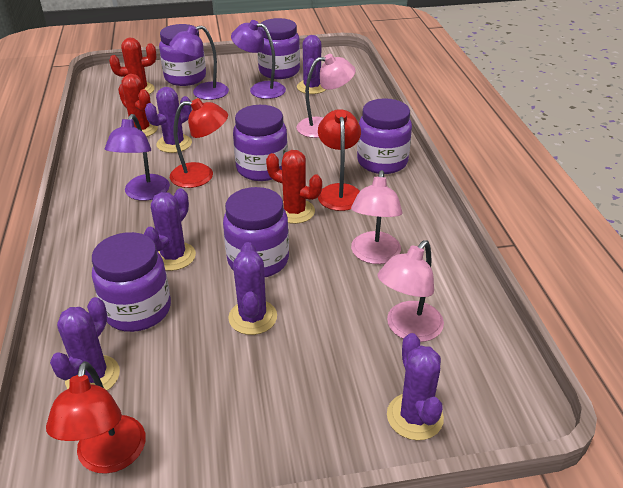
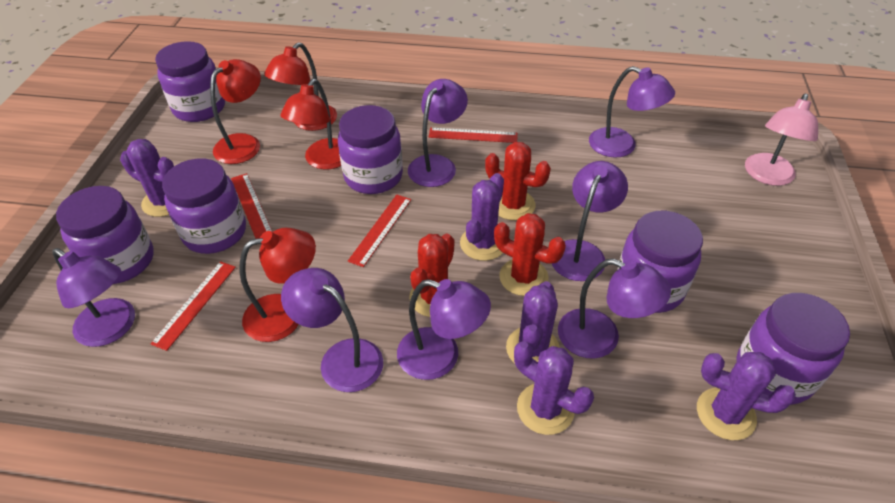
pink lamp: [296,54,356,138] [351,170,402,264] [377,240,444,342] = 3 -> [745,93,818,186] = 1
purple cactus: [50,297,120,391] [144,188,196,271] [145,87,192,153] [228,242,277,335] [297,35,326,94] [387,333,444,440] = 6 -> [120,139,174,217] [460,173,504,261] [506,281,560,364] [514,341,594,435] [697,352,796,440] = 5
purple lamp: [105,114,170,201] [169,25,229,100] [231,20,286,99] = 3 -> [52,248,135,347] [281,268,383,392] [397,279,491,380] [408,79,468,187] [552,161,628,281] [558,258,671,359] [589,66,675,158] = 7
red lamp: [46,361,146,474] [170,98,228,188] [318,109,361,211] = 3 -> [210,59,261,164] [239,228,316,342] [264,42,337,131] [281,79,341,169] = 4
red ruler: none = 0 -> [150,261,236,351] [231,173,272,239] [348,195,411,267] [429,128,518,143] = 4

